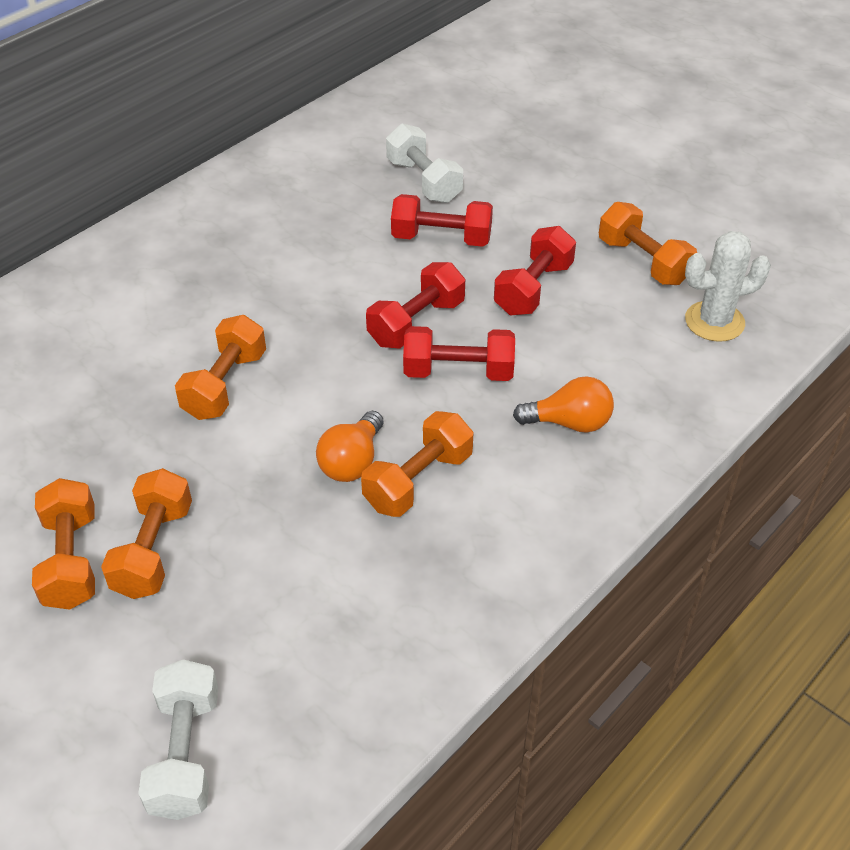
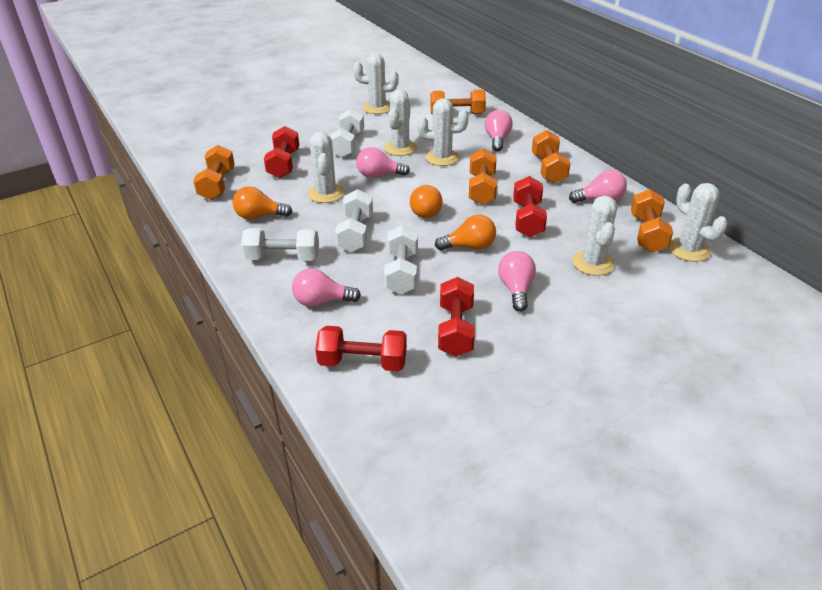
orange light bulb: [316,411,383,482] [513,376,614,433] = 2 -> [233,186,292,219] [410,185,443,218] [435,215,496,250] = 3
pink light bulb: none = 0 -> [292,268,361,307] [356,147,410,178] [485,110,513,151] [498,251,536,312] [569,170,627,203] = 5
white cactus: [685,231,771,342] = 1 -> [308,132,344,203] [353,53,399,114] [384,89,417,156] [418,98,469,166] [573,196,617,276] [669,183,728,262] = 6
white dumbbell: [138,659,218,820] [386,124,463,203] = 2 -> [241,228,319,261] [330,108,364,158] [335,189,373,252] [384,225,418,294] = 4

